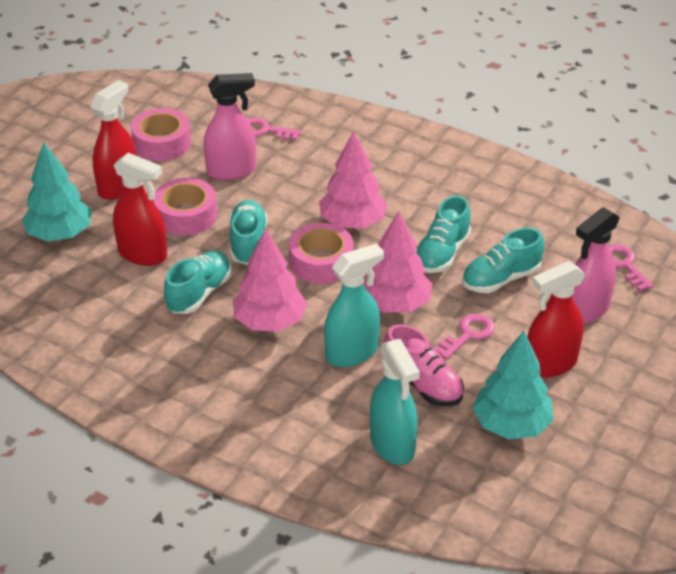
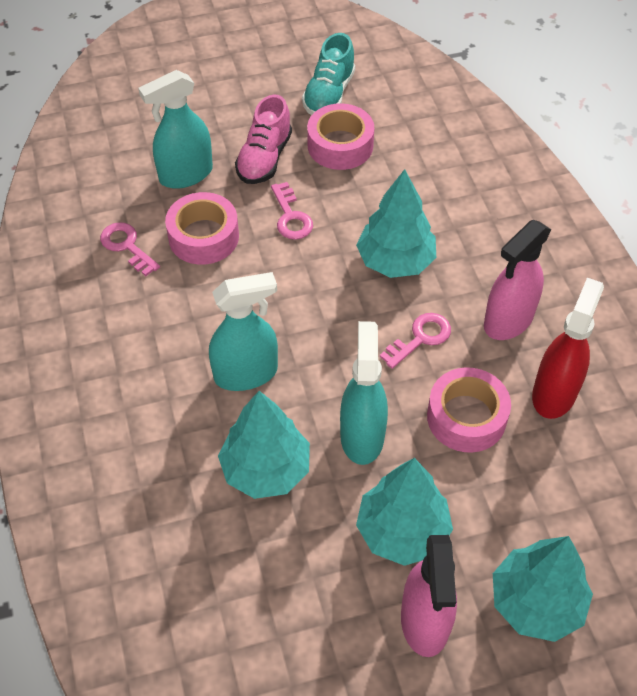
pink tree: [233,228,307,332] [319,131,388,229] [363,211,432,313] = 3 -> none = 0
red spray bottle: [90,80,136,200] [113,153,167,266] [527,261,585,378] = 3 -> [532,277,604,419] = 1
turquoise shoe: [164,251,232,314] [229,200,267,265] [416,195,471,273] [462,228,544,293] = 4 -> [302,33,355,115] = 1
turquoise spray bottle: [324,243,384,367] [370,339,420,465] = 2 -> [138,70,213,189] [209,272,278,391] [340,321,388,465] = 3
turquoise tree: [22,142,92,241] [472,331,554,439] = 2 -> [218,391,310,499] [356,169,436,278] [356,458,453,566] [493,536,593,642] = 4

